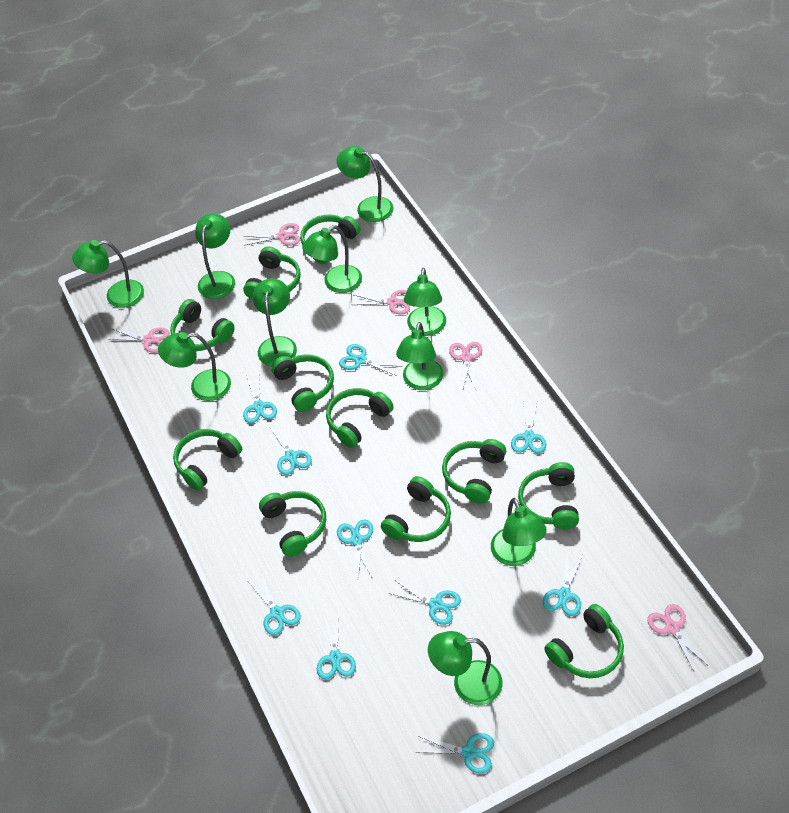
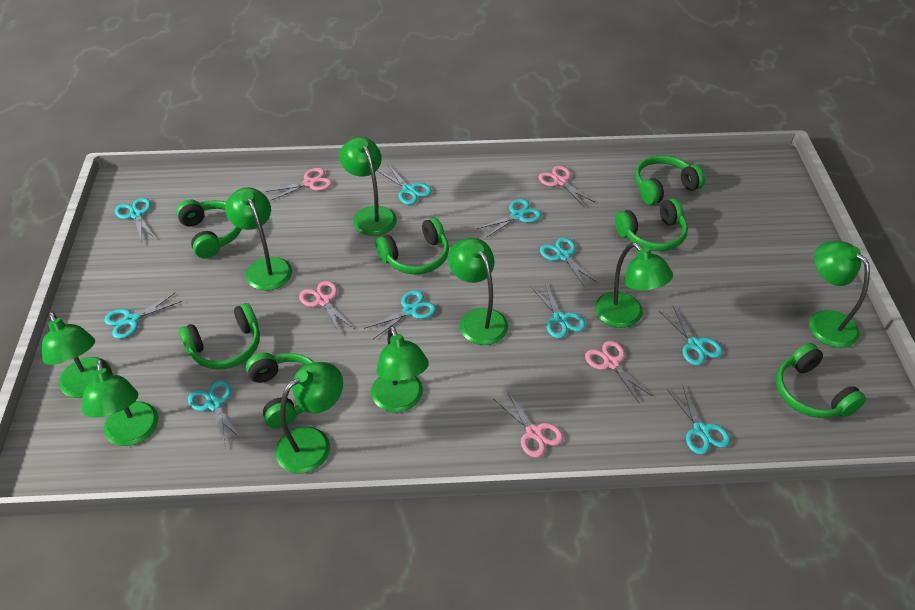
green headphones: [170,299,235,351] [173,429,242,491] [243,246,301,300] [259,491,326,557] [271,354,334,412] [300,215,360,264] [326,388,394,448] [381,476,451,542] [442,439,506,503] [518,462,579,529] [544,604,624,678] = 11 -> [176,200,242,258] [179,303,260,370] [246,353,314,428] [375,217,449,275] [615,198,688,251] [635,155,705,205] [776,343,866,418] = 7
green lamp: [72,240,144,308] [158,332,231,401] [195,214,235,299] [252,278,297,367] [302,225,362,293] [337,146,393,222] [396,322,443,390] [404,268,446,336] [428,631,502,705] [491,498,547,566] = 10 -> [42,311,112,398] [82,359,158,446] [225,187,292,291] [275,362,343,473] [339,137,397,236] [371,325,429,412] [448,238,508,345] [595,242,673,328] [809,241,870,348] = 9

